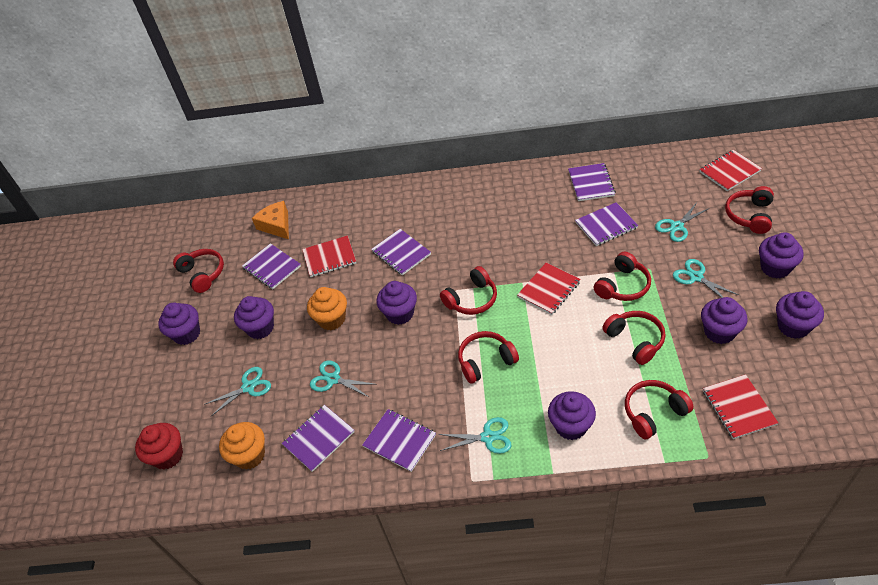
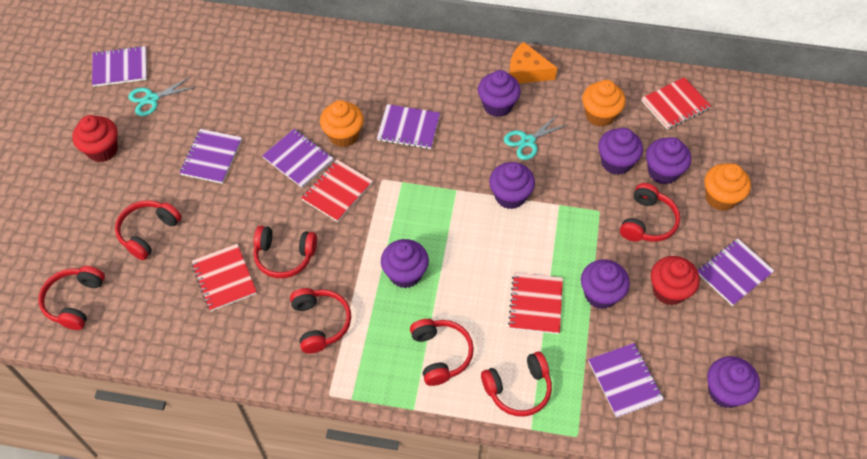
orange cupcake: [219,422,265,470] [307,287,347,330] = 2 -> [320,100,364,147] [582,80,626,127] [705,163,751,211] = 3
red cupcake: [135,423,183,470] = 1 -> [72,115,118,162] [651,256,700,305] = 2
turquoise scissors: [204,367,271,416] [310,361,374,398] [439,417,512,454] [655,202,710,242] [673,259,739,298] = 5 -> [128,77,197,116] [504,114,569,160] = 2

